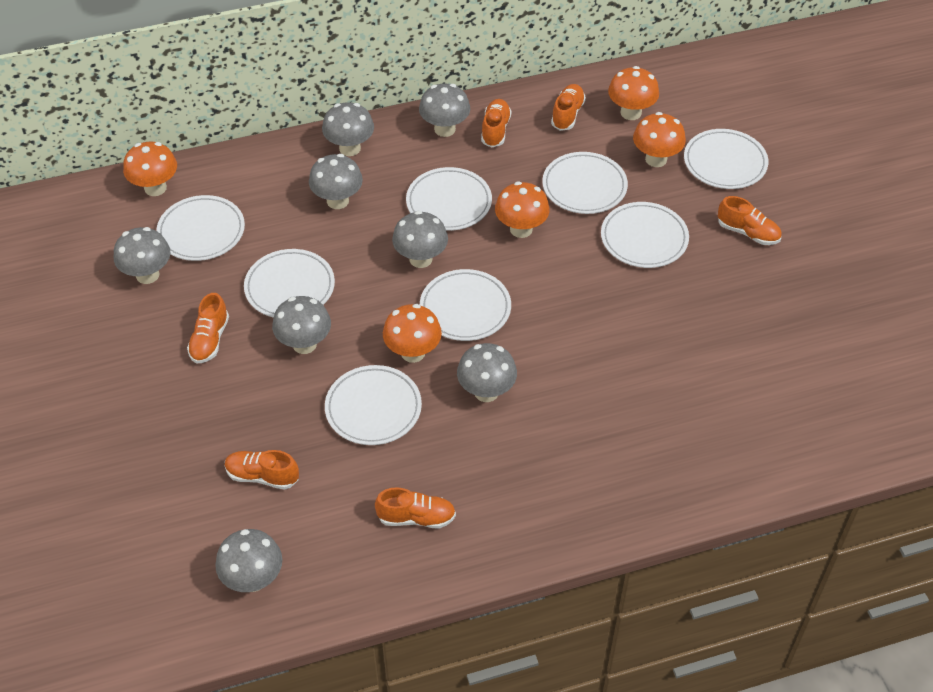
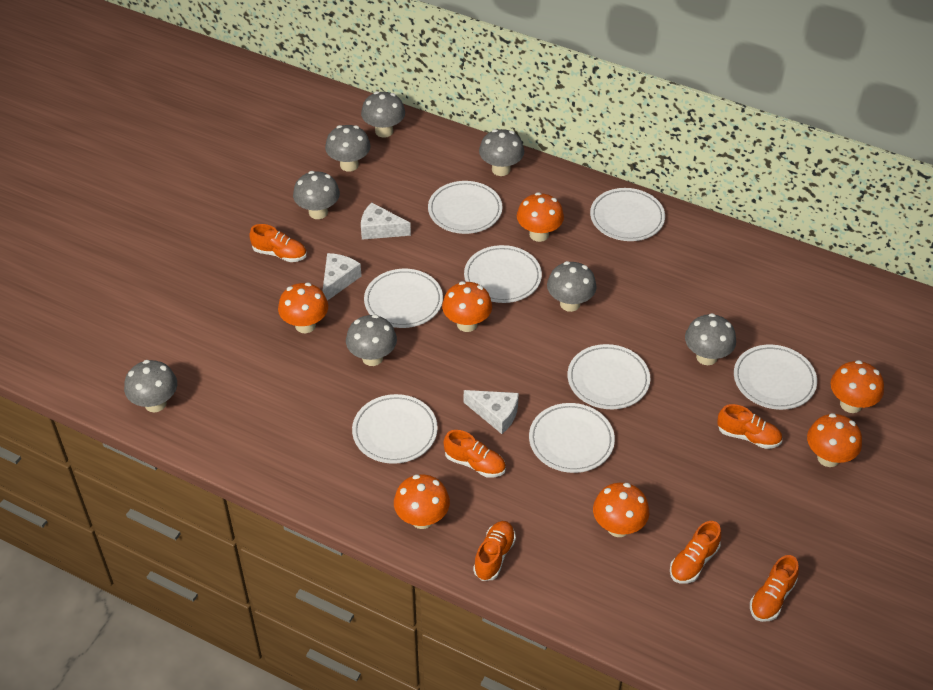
orange mushroom: [123,142,177,196] [383,304,442,363] [495,181,550,238] [608,66,659,120] [633,112,686,167] = 5 -> [278,283,328,333] [394,475,450,529] [442,281,492,332] [517,192,564,242] [593,483,649,537] [807,413,862,467] [831,360,884,413] = 7
white cheese: none = 0 -> [323,253,361,301] [361,202,411,240] [464,390,519,434] = 3

